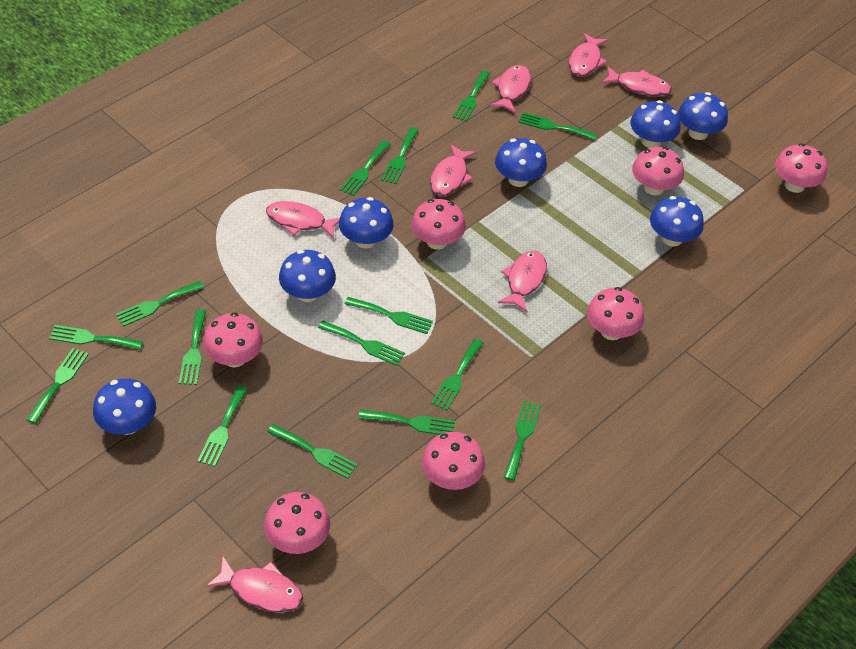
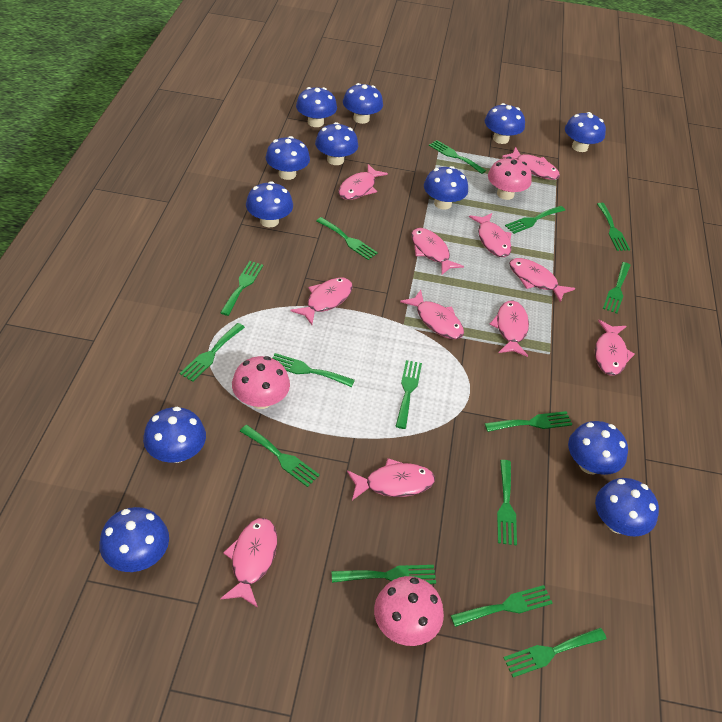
blue mushroom: [93,378,156,435] [279,250,336,302] [339,197,394,249] [495,138,547,187] [630,100,681,148] [650,196,704,247] [678,92,728,140] = 7 -> [99,507,169,572] [143,406,206,463] [246,181,293,227] [266,136,310,180] [296,87,337,127] [315,122,358,165] [343,83,383,124] [424,166,468,210] [485,103,525,144] [565,112,606,152] [568,421,628,475] [595,478,659,537] = 12
pink fish: [206,556,303,612] [266,201,340,239] [430,144,477,196] [489,65,531,114] [498,251,547,312] [569,33,608,77] [601,66,672,96] = 7 -> [220,518,277,608] [290,278,353,325] [338,164,388,200] [347,458,435,500] [400,290,464,339] [411,228,464,275] [469,213,512,257] [489,301,529,357] [502,147,560,180] [509,258,575,303] [595,320,635,376] = 11
pink mushroom: [203,312,263,368] [264,492,330,554] [411,199,466,250] [422,432,485,490] [587,287,644,340] [632,147,684,195] [775,143,827,193] = 7 -> [232,356,290,409] [374,576,444,646] [488,157,532,200] = 3

